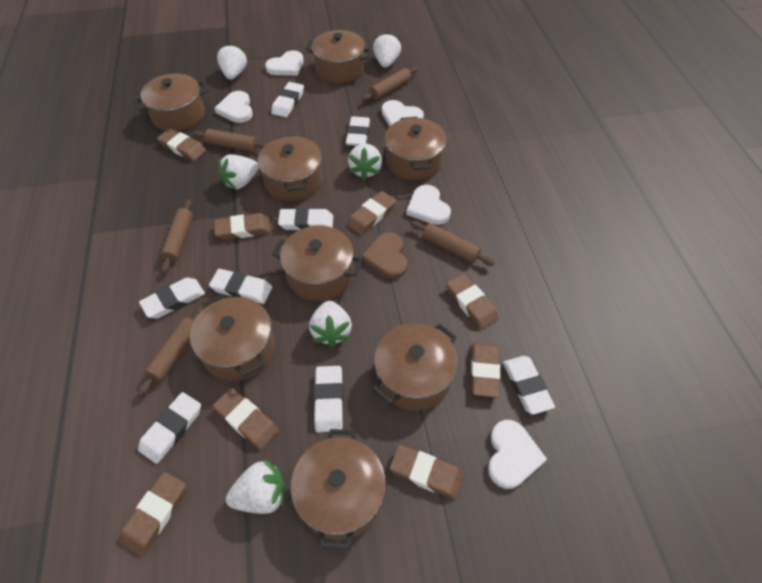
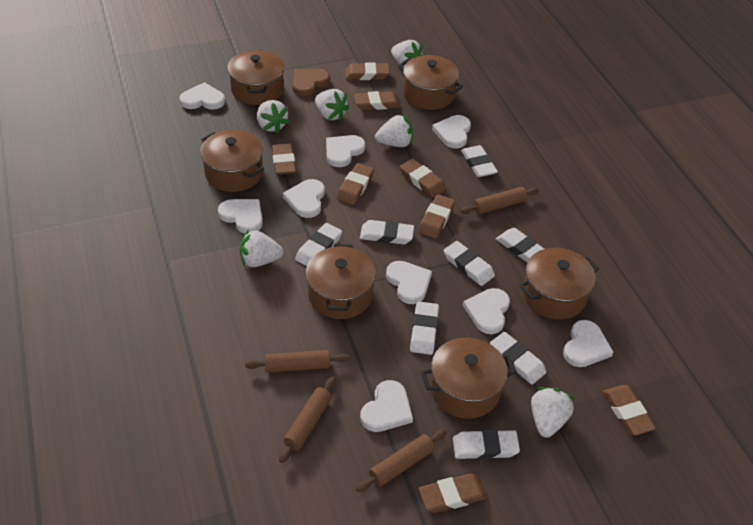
brown pot: [134,74,208,131] [190,295,275,381] [258,135,323,201] [272,226,363,301] [291,429,386,549] [305,30,372,83] [372,323,458,411] [385,116,447,180] = 8 -> [200,130,264,192] [227,50,284,105] [306,244,376,319] [399,55,463,110] [421,337,516,419] [519,248,599,320] = 6
brown rolling pin: [138,305,203,396] [161,199,193,273] [192,129,267,152] [362,67,418,101] [410,221,495,266] = 5 -> [245,350,349,373] [279,377,335,463] [356,430,447,492] [461,187,539,214] = 4
white heart: [214,91,253,123] [265,50,304,76] [382,100,424,126] [406,185,451,225] [488,420,547,489] = 5 -> [180,82,225,110] [218,199,263,234] [283,179,325,218] [326,135,365,167] [360,380,413,432] [386,261,432,304] [432,115,471,149] [463,288,510,334] [563,320,614,367] = 9

